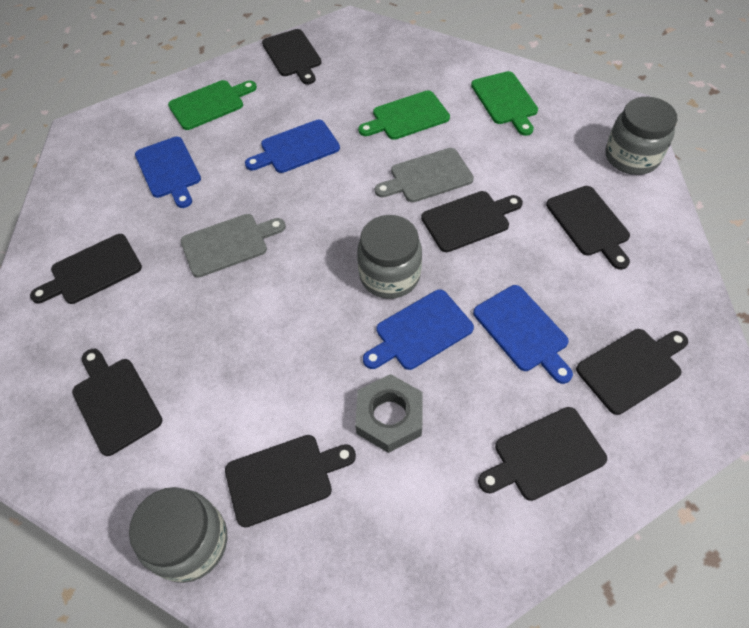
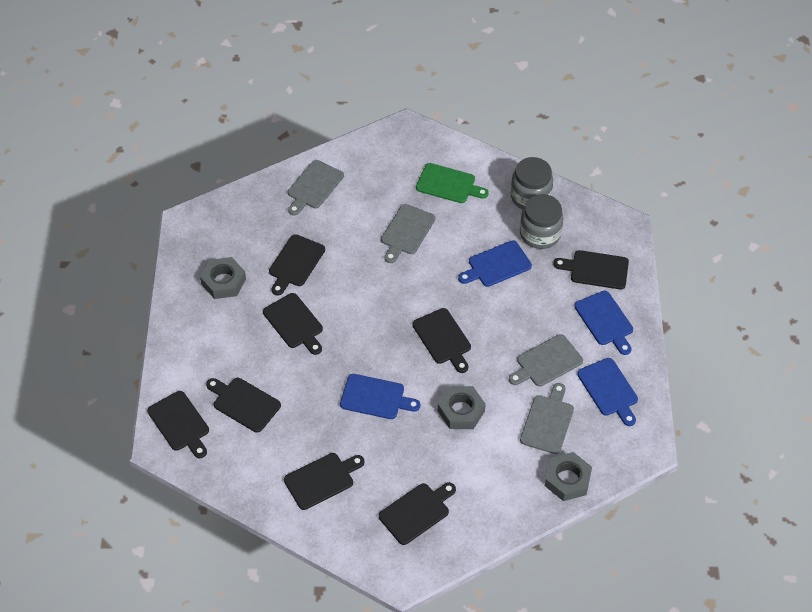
green cutting board: [168,80,257,130] [358,90,450,140] [471,71,538,136] = 3 -> [416,163,489,203] = 1
grey cutting board: [181,214,286,278] [375,148,474,202] = 2 -> [288,160,344,215] [381,204,435,263] [509,334,583,387] [520,383,574,454] = 4
grey jar: [129,487,227,583] [357,215,422,299] [605,97,677,175] = 3 -> [511,157,553,209] [520,194,563,249] = 2
grey nut: [355,374,423,453] = 1 -> [200,257,246,299] [438,386,486,429] [545,452,592,501] = 3

